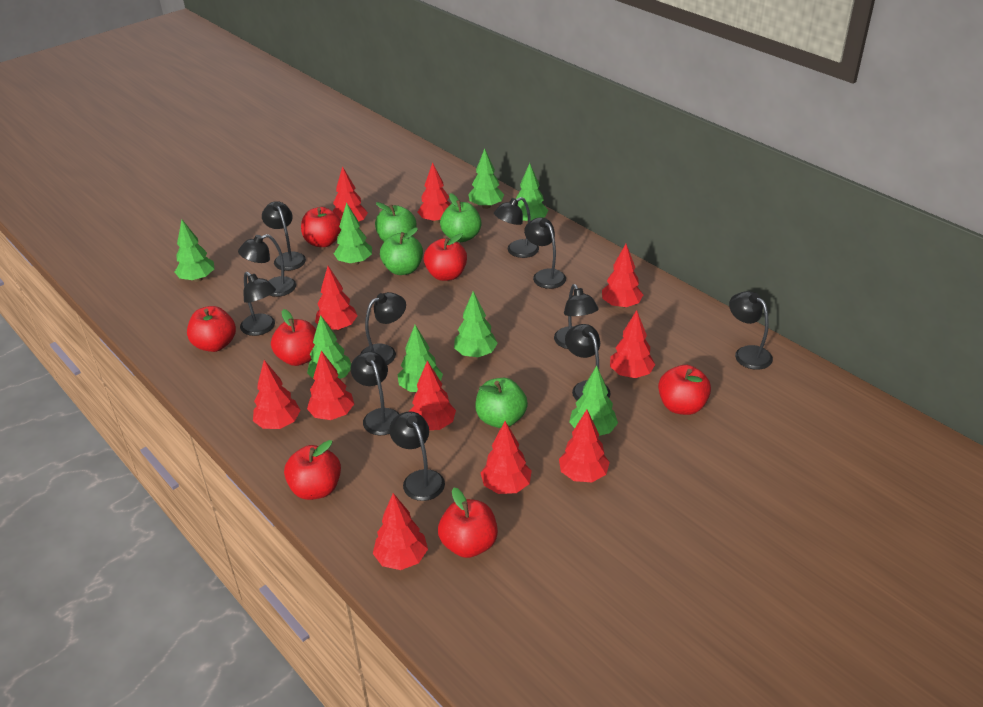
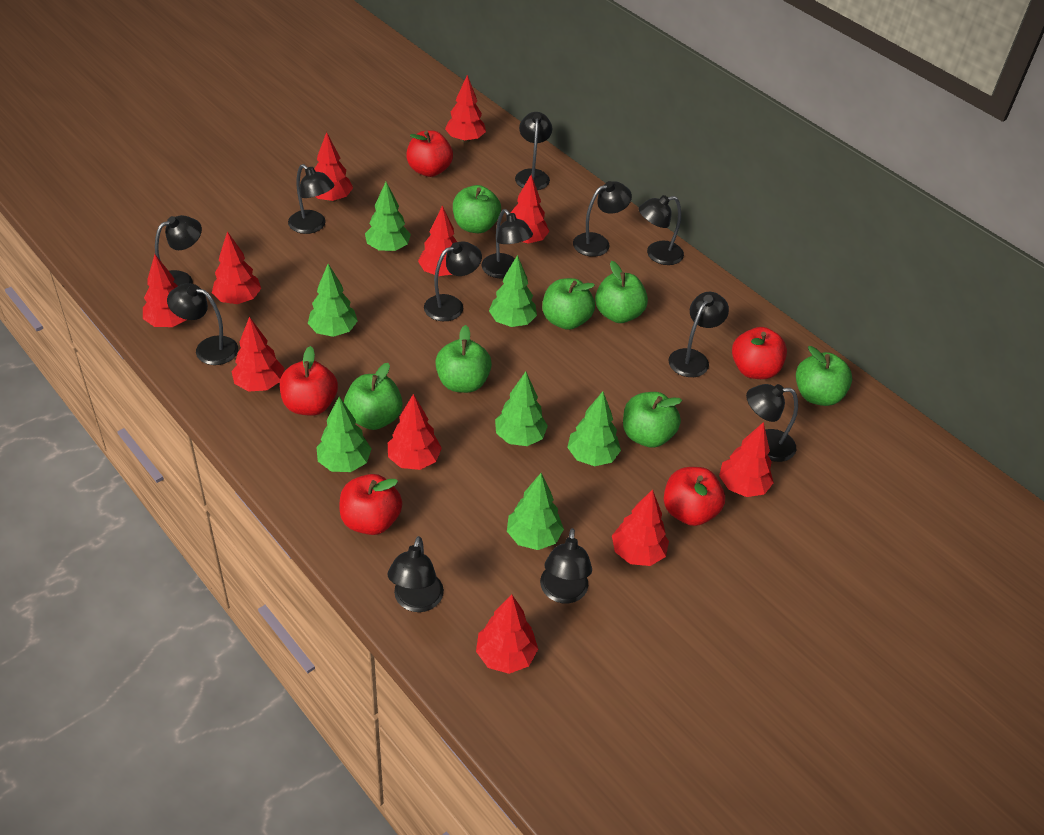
black lamp: [238,234,296,297] [240,272,276,336] [262,201,306,271] [351,351,399,435] [361,292,406,365] [389,411,445,501] [494,197,539,258] [524,217,566,289] [554,284,598,349] [565,324,611,401] [729,291,773,370] = 11 -> [155,215,202,286] [167,283,238,365] [288,164,334,234] [387,536,444,612] [424,241,482,321] [482,209,533,279] [515,112,552,190] [540,528,592,603] [573,181,632,257] [638,195,684,265] [668,292,729,377] [746,384,798,462] = 12
green apple: [375,202,417,242] [380,228,423,275] [440,193,481,242] [475,378,528,428] = 4 -> [344,363,403,430] [435,325,492,393] [453,185,501,233] [542,278,595,330] [595,261,648,323] [623,392,682,448] [796,346,852,406] = 7
green tree: [175,220,215,282] [307,315,351,379] [334,202,372,265] [398,325,443,392] [454,291,498,358] [468,148,504,209] [516,163,548,223] [569,366,618,436] = 8 -> [308,264,358,337] [316,397,371,472] [365,182,411,252] [489,255,537,327] [495,372,548,446] [507,473,564,550] [567,391,621,466] = 7
red apple: [187,306,236,352] [271,309,316,366] [284,440,341,500] [301,207,341,247] [424,233,467,281] [438,488,498,558] [658,365,711,415] = 7 -> [280,346,338,416] [339,474,402,535] [406,131,453,177] [664,467,725,526] [732,327,787,379] = 5

